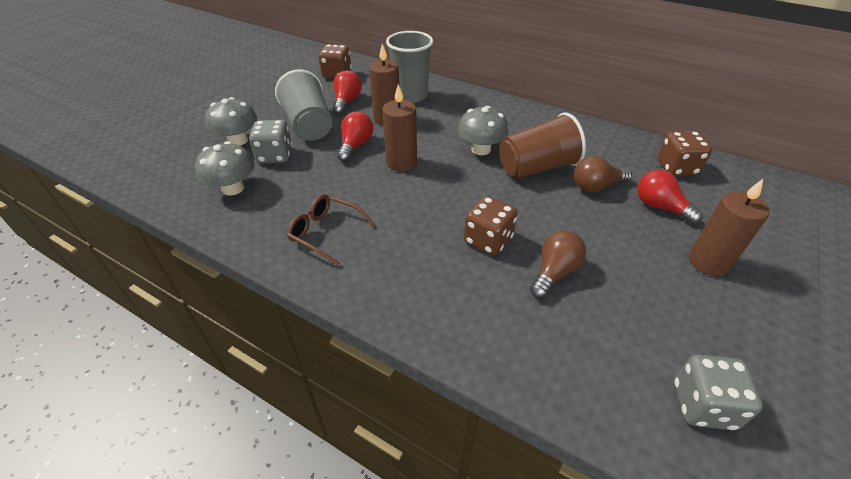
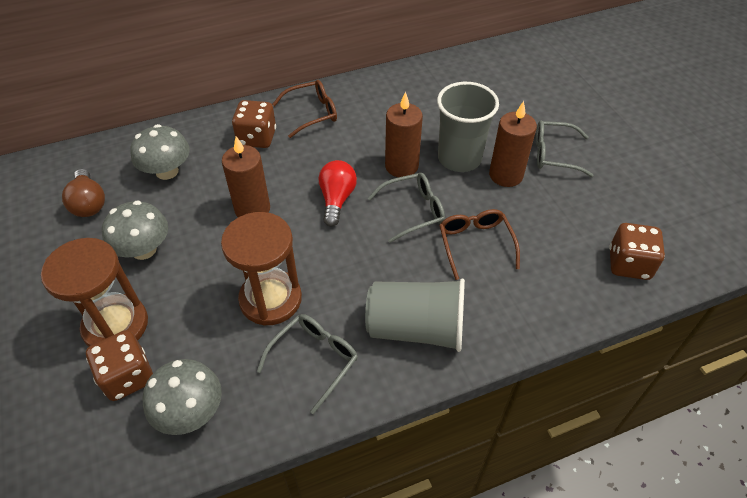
brown cup: [499,112,586,179] = 1 -> none = 0
brown glasses: [287,194,375,266] = 1 -> [272,80,337,138] [439,209,520,280] = 2
brown hourglass: none = 0 -> [41,238,148,347] [221,212,302,326] = 2
brown light bulb: [530,230,586,298] [574,156,632,192] = 2 -> [62,169,105,217] = 1
grey dice: [249,120,292,163] [674,354,763,430] = 2 -> none = 0
grey glasses: none = 0 -> [257,314,358,414] [368,173,445,243] [536,121,594,177] = 3
red light bulb: [333,70,362,115] [337,111,373,162] [637,170,703,224] = 3 -> [319,160,357,227] = 1

